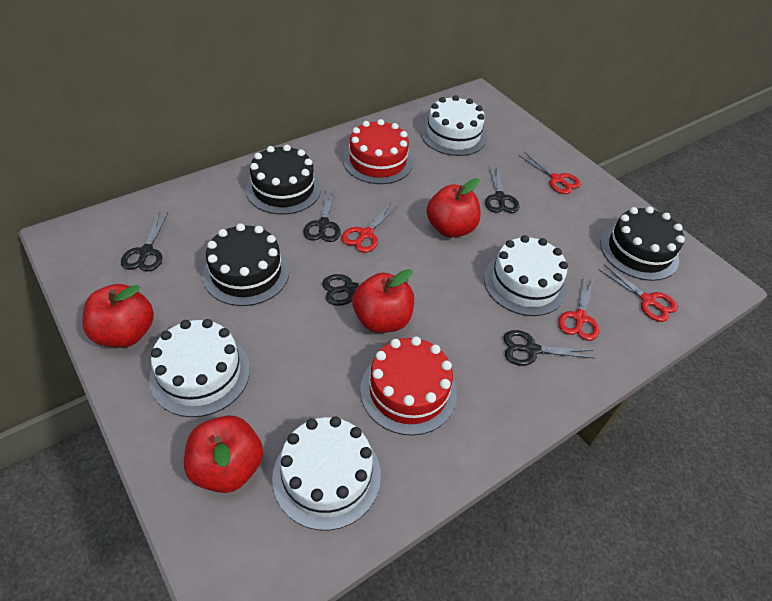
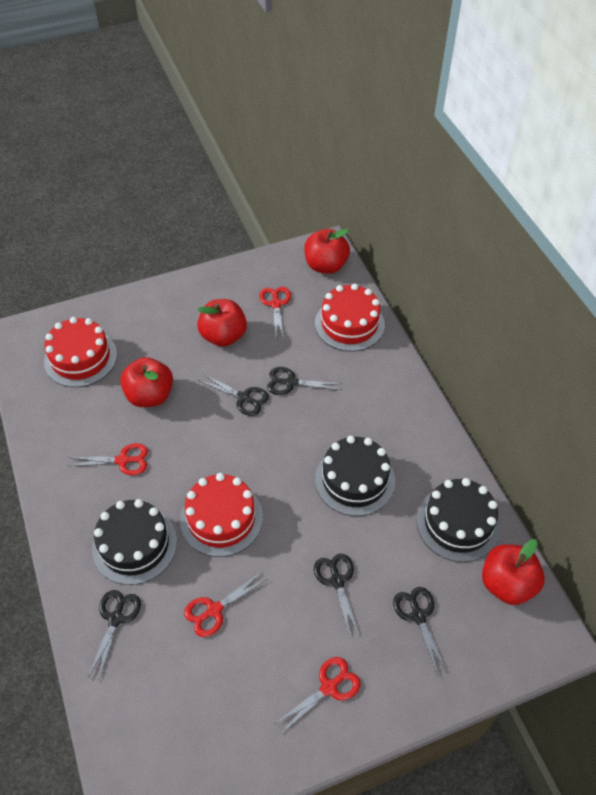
red cake: [343,119,413,184] [360,336,457,435] = 2 -> [44,317,117,387] [180,473,263,557] [315,284,385,352] = 3
white cake: [149,319,250,417] [272,416,381,531] [421,95,486,156] [484,235,568,316] = 4 -> none = 0

